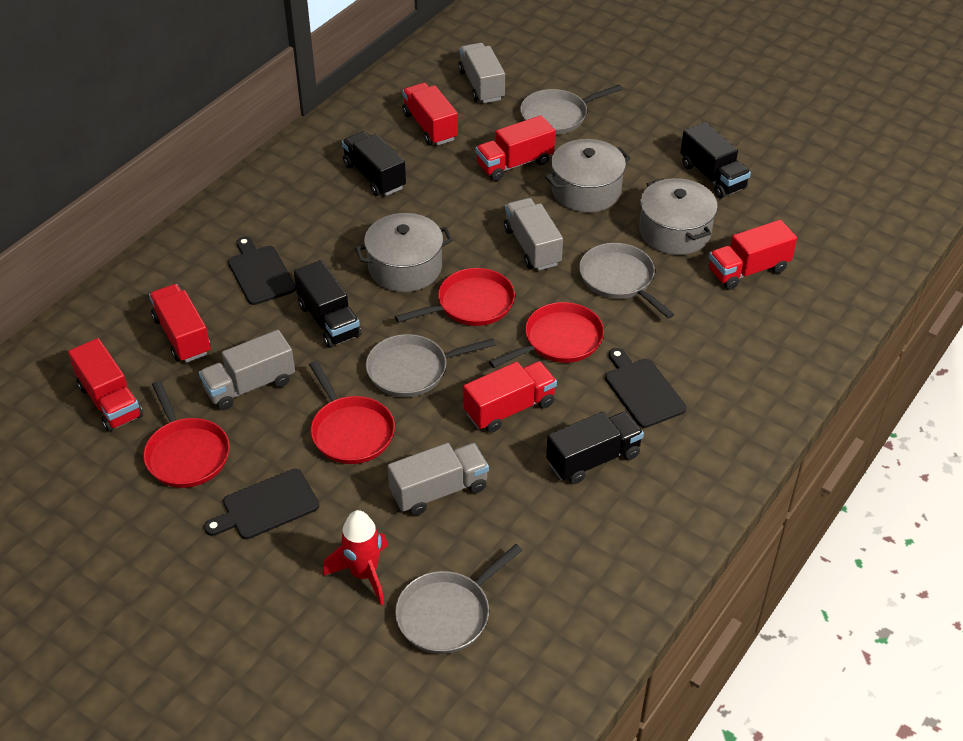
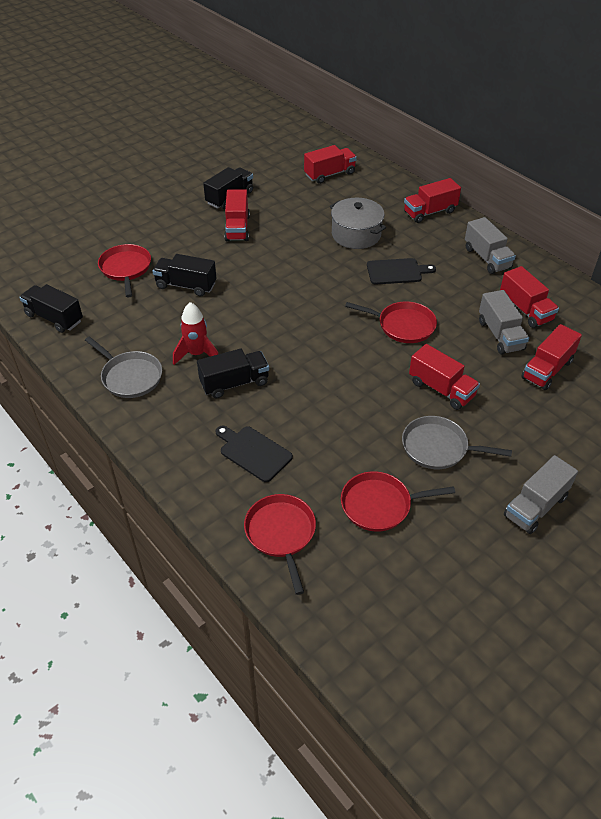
black cutting board: [204,469,319,539] [228,236,296,305] [605,348,686,428] = 3 -> [215,426,293,482] [367,258,436,285] = 2
grey pan: [366,334,495,397] [395,544,523,654] [520,85,622,135] [579,243,674,319] = 4 -> [85,336,162,398] [402,416,512,469] = 2
grey pot: [355,213,453,292] [545,139,631,213] [639,178,718,255] = 3 -> [330,198,386,249] = 1
grey truck: [199,330,295,410] [387,443,489,516] [458,43,505,103] [504,198,563,271] = 4 -> [465,217,516,274] [479,290,529,355] [504,455,578,534] = 3

